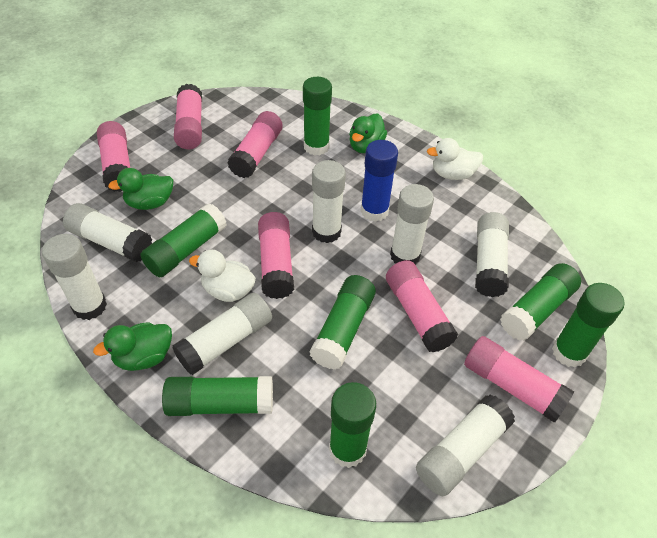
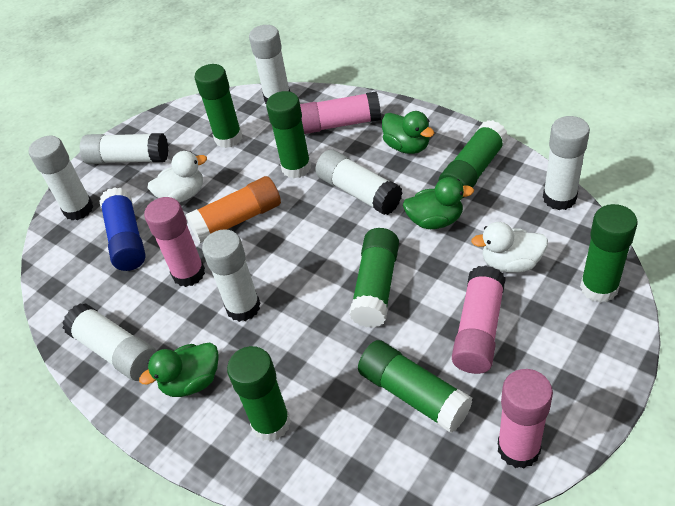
orange glue stick: none = 0 -> [186,176,281,243] = 1
pink glue stick: [97,121,130,192] [174,84,202,149] [227,111,283,178] [258,212,294,299] [386,260,458,352] [464,336,574,423] = 6 -> [144,197,205,287] [300,91,381,134] [452,265,506,374] [498,369,553,469] = 4

